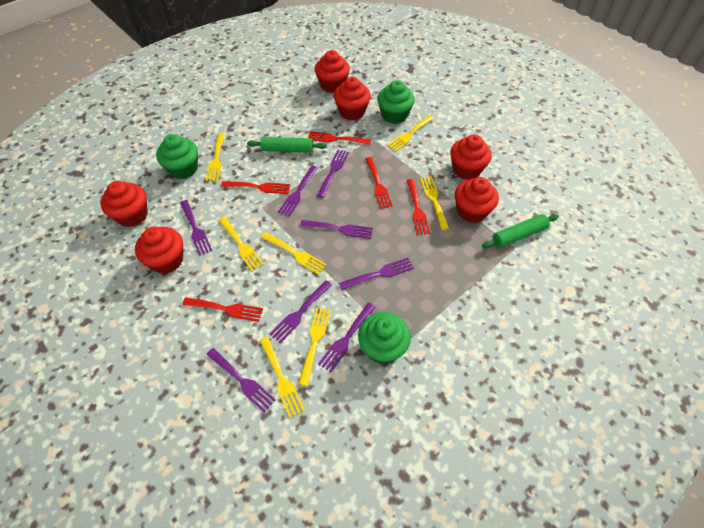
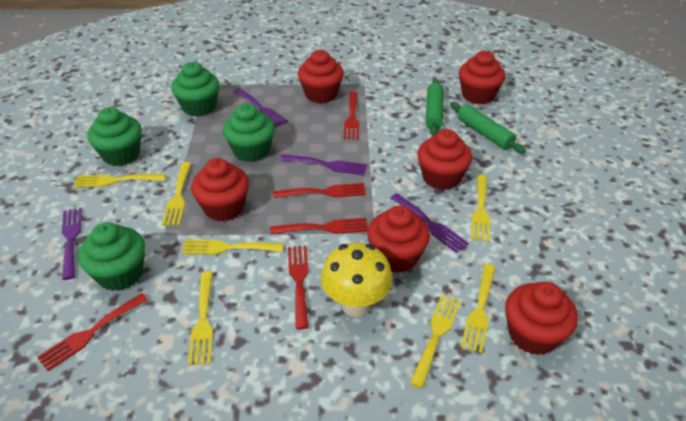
green cupcake: [156,134,198,179] [358,312,411,364] [377,80,415,124] = 3 -> [78,222,145,291] [87,107,142,166] [171,62,219,117] [223,103,275,162] = 4
purple fork: [180,200,212,256] [206,348,276,412] [269,280,332,343] [278,166,318,217] [300,220,373,239] [317,149,349,198] [318,303,376,373] [339,257,414,290] = 8 -> [62,208,82,280] [234,88,288,127] [280,154,367,176] [390,193,469,253] = 4
yellow mushroom: none = 0 -> [321,243,393,317] = 1

